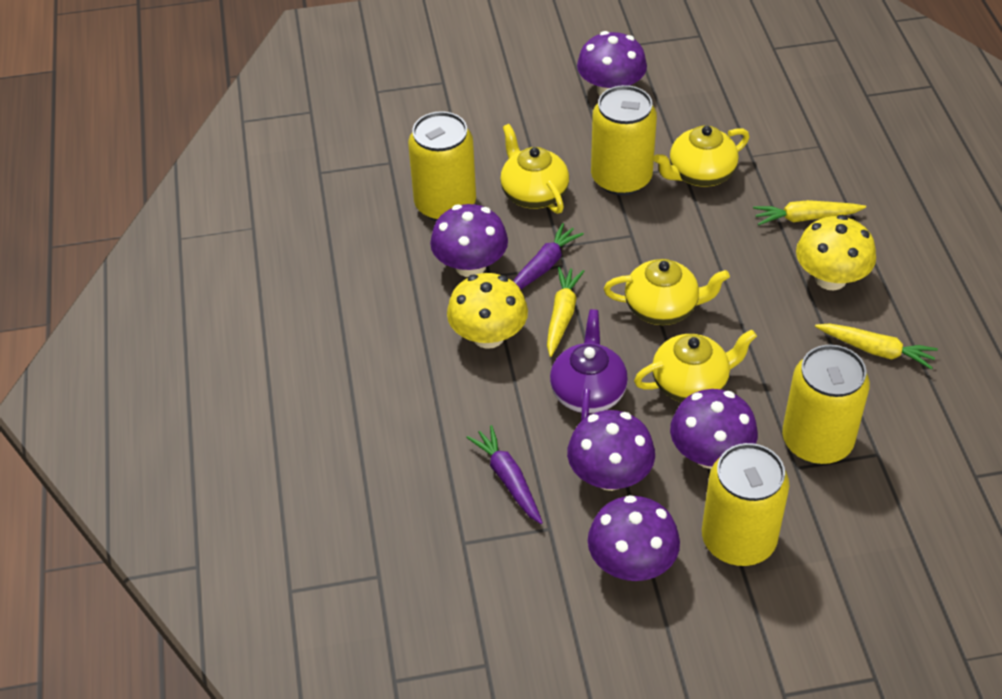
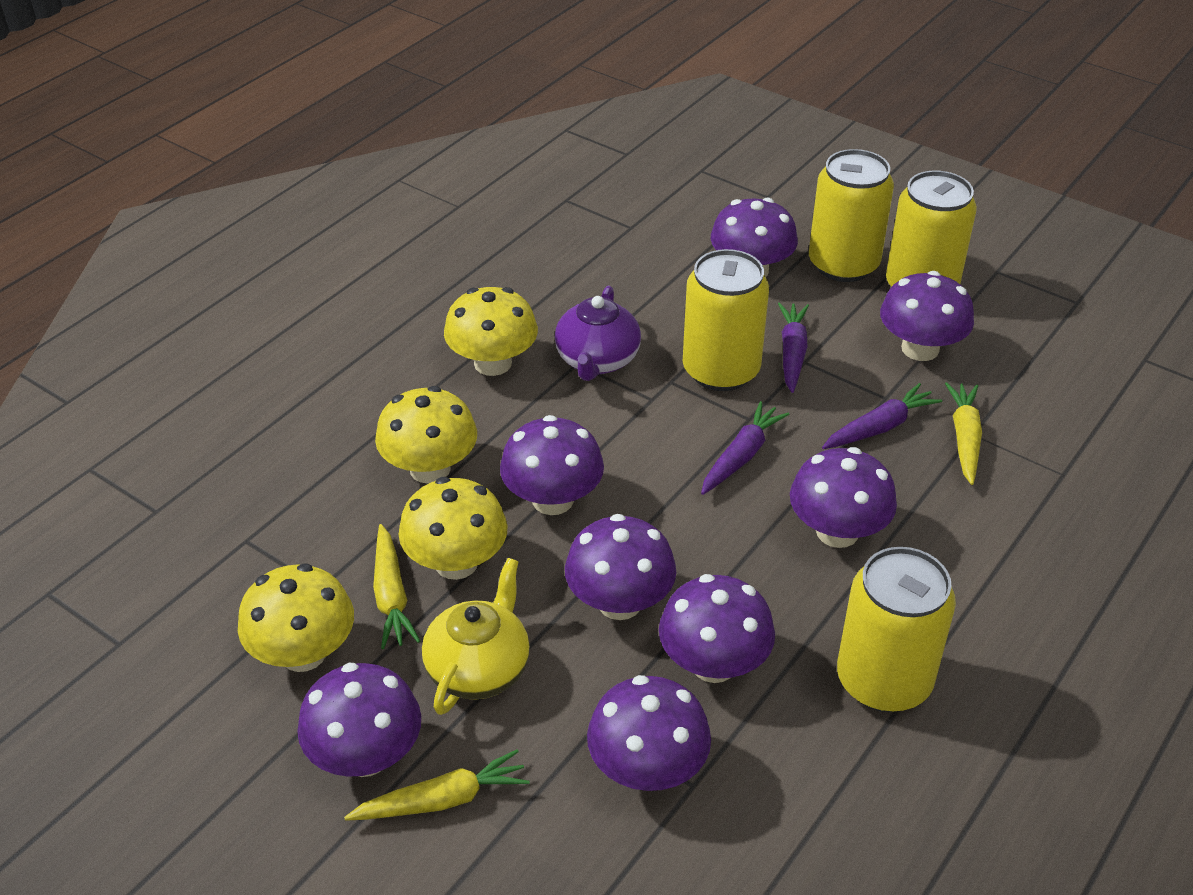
purple carrot: [466,425,543,524] [513,223,584,290] = 2 -> [701,401,790,495] [778,302,809,393] [822,383,942,449] = 3
purple mushroom: [430,204,508,277] [567,410,655,491] [577,31,647,96] [588,495,680,581] [670,389,758,469] = 5 -> [297,663,421,777] [500,415,604,515] [565,514,676,620] [587,675,711,791] [659,574,775,683] [711,197,798,277] [790,447,897,548] [880,271,974,361] = 8
yellow mushroom: [447,273,528,349] [796,215,876,290] = 2 -> [238,563,354,672] [375,386,477,484] [399,477,508,580] [444,287,538,376] = 4
yellow teapot: [500,124,569,214] [604,259,730,325] [634,329,757,402] [653,125,749,187] = 4 -> [422,558,530,715] = 1

